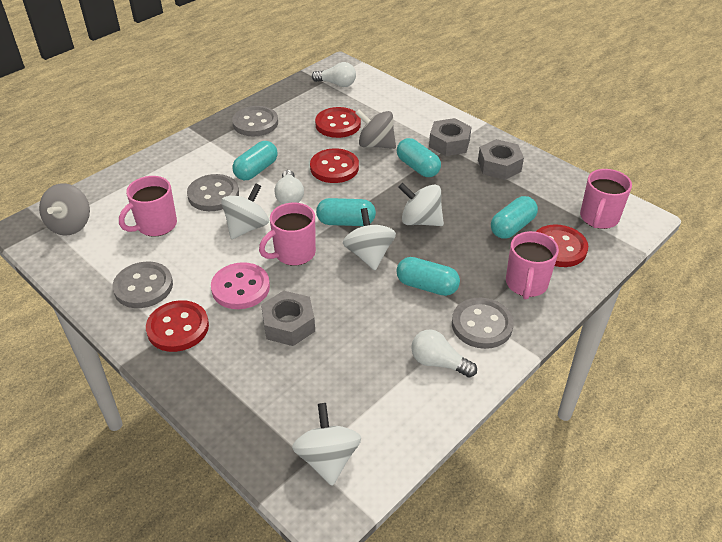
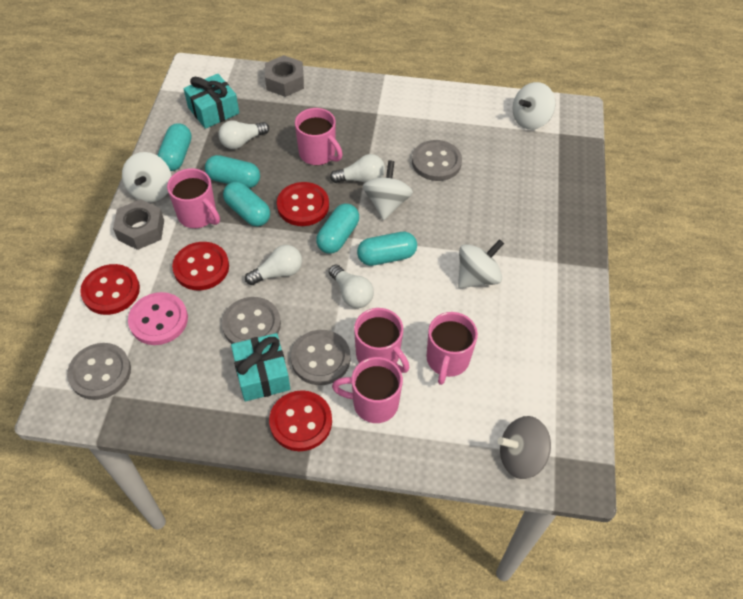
grey nut: [261,291,315,346] [429,118,471,156] [478,139,524,180] = 3 -> [113,199,164,250] [265,55,304,97] = 2
grey spinning top: [39,183,90,236] [355,109,396,149] = 2 -> [498,416,551,479] = 1
pink mug: [119,176,177,237] [259,202,316,266] [506,231,559,299] [580,169,632,229] = 4 -> [167,168,220,228] [295,108,343,165] [332,357,403,423] [354,308,409,373] [426,312,478,385] = 5
turquoise gift: none = 0 -> [183,74,239,129] [231,333,291,401] = 2
white light bulb: [274,170,304,204] [312,62,356,87] [411,329,477,378] = 3 -> [218,120,269,149] [245,245,302,285] [329,265,374,308] [330,154,385,183] = 4

